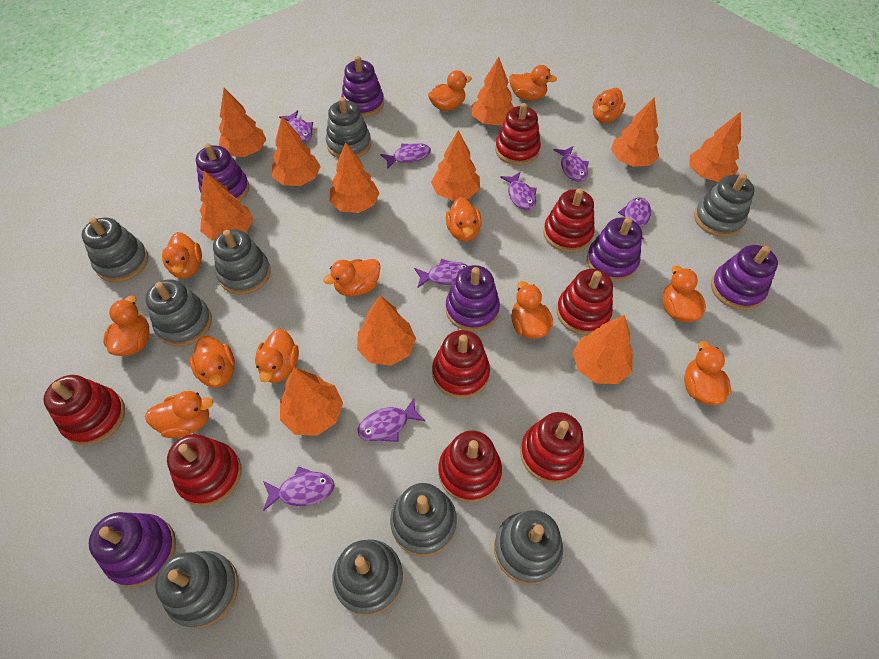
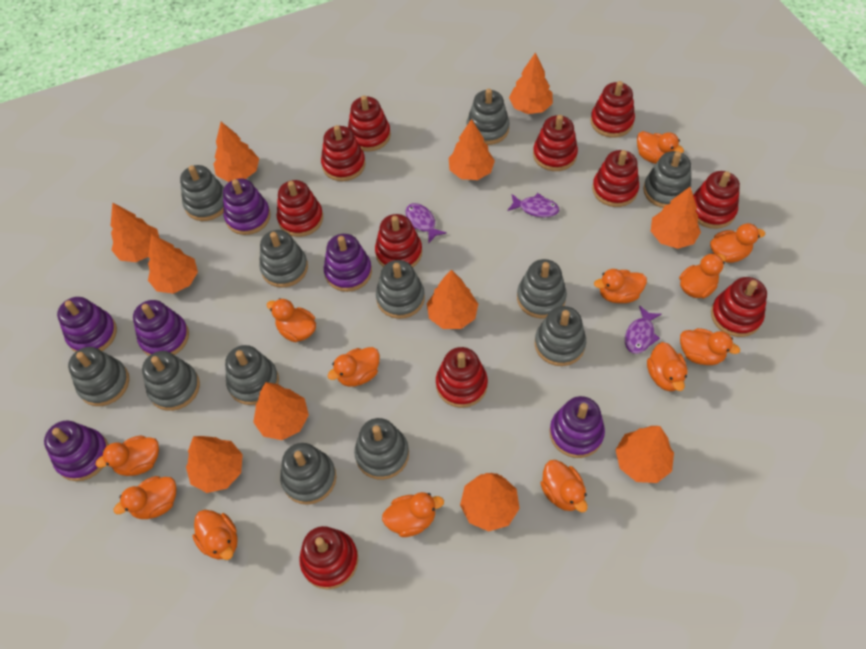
grey stacking toy: [82,218,149,282] [146,279,212,347] [155,551,239,628] [213,229,271,295] [326,97,371,158] [333,539,403,616] [390,483,457,557] [494,510,563,585] [694,174,755,237] = 9 -> [68,347,129,406] [142,351,200,411] [180,165,224,221] [225,345,279,405] [259,230,308,288] [280,443,336,505] [354,418,409,480] [376,260,425,319] [466,89,510,145] [517,259,567,318] [535,306,586,366] [643,151,691,208] = 12
purple fish: [263,466,335,511] [279,110,313,143] [357,398,425,442] [380,143,431,169] [414,259,468,288] [500,172,537,210] [554,146,589,182] [618,197,651,240] = 8 -> [406,203,447,243] [507,193,559,217] [625,305,662,354] = 3
red stacking toy: [43,375,125,445] [167,434,241,507] [432,330,490,399] [438,431,502,503] [495,103,541,165] [520,412,584,484] [543,188,595,253] [556,269,613,335] = 8 -> [277,180,323,237] [299,526,358,590] [321,125,366,181] [348,96,391,152] [375,214,422,267] [436,347,488,408] [533,115,578,171] [590,81,635,138] [592,150,639,207] [693,171,740,229] [711,277,767,337] = 11

